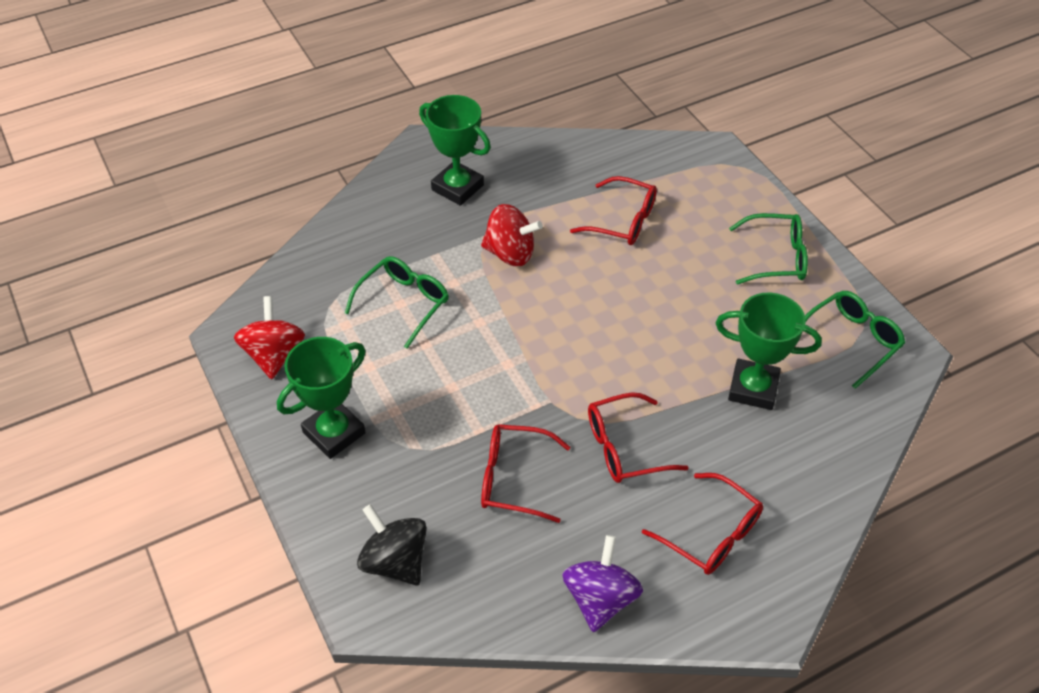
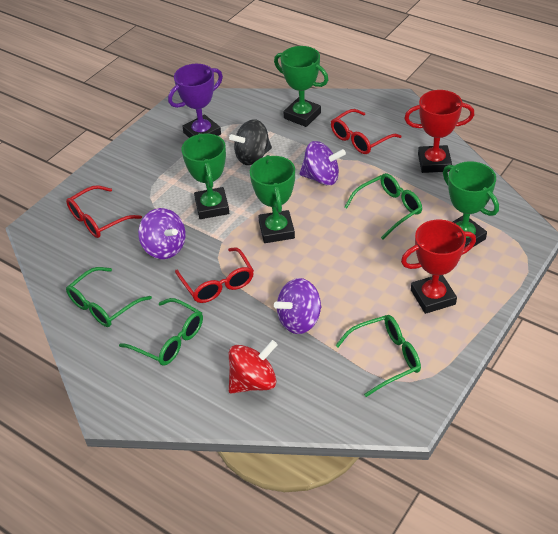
green glasses: [345,256,449,349] [729,213,808,284] [805,291,905,389] = 3 -> [66,267,152,327] [119,298,203,366] [335,315,421,397] [345,173,422,240] = 4
green trophy: [277,337,366,459] [419,95,491,206] [715,292,822,410] = 3 -> [181,133,229,219] [250,155,295,243] [274,46,328,127] [443,161,499,247] = 4
purple spinning top: [562,535,643,632] = 1 -> [138,208,186,259] [274,278,322,334] [299,141,346,185] = 3
purple trophy: none = 0 -> [168,64,223,138] = 1
red glasses: [481,424,570,523] [570,176,657,245] [588,392,689,483] [642,473,763,575] = 4 -> [66,185,142,238] [175,247,254,303] [331,109,402,154] = 3
red spinning top: [234,296,305,379] [481,204,543,266] = 2 -> [229,340,278,394] = 1
red trophy: none = 0 -> [401,219,476,314] [404,90,474,173] = 2

